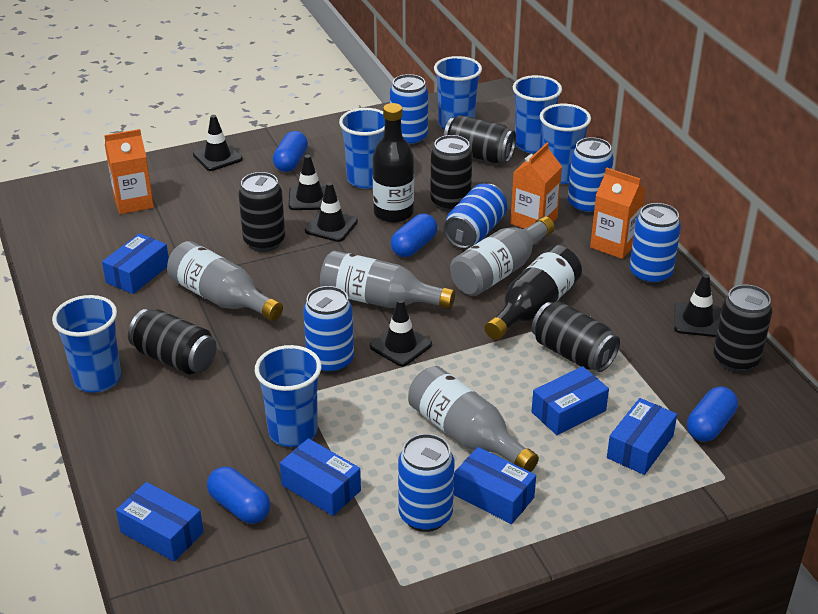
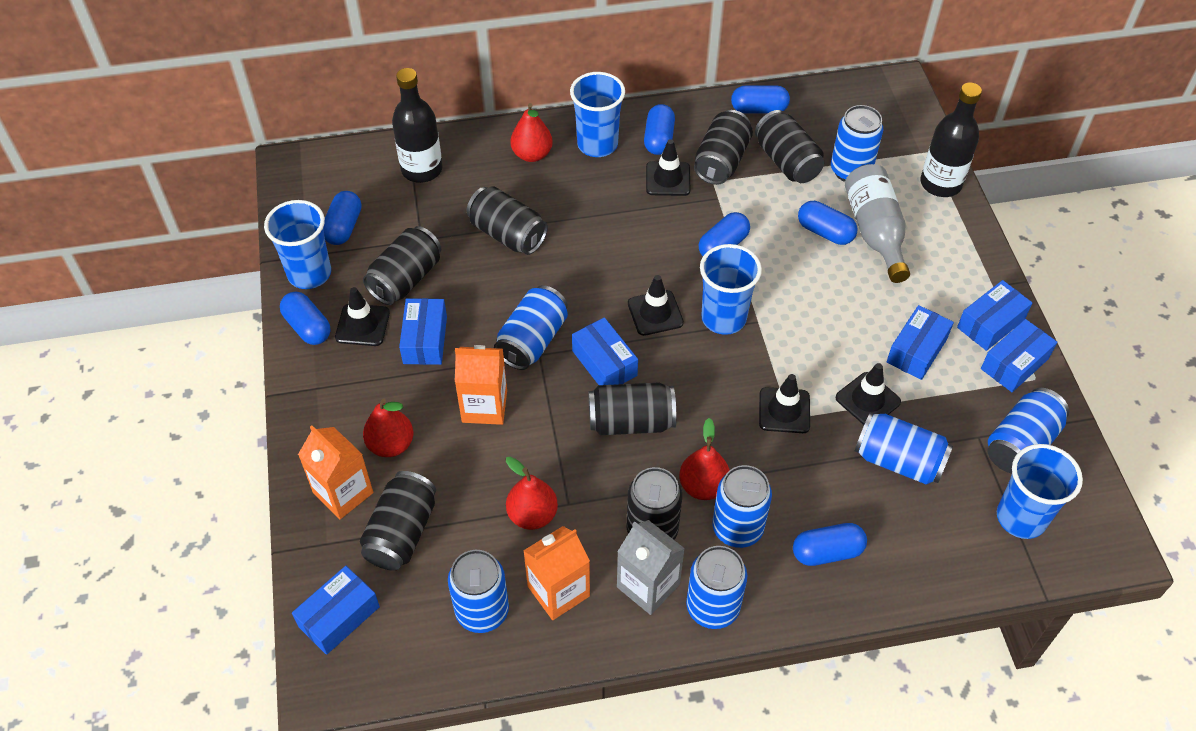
black can: [128,309,217,374] [238,172,285,252] [430,135,473,212] [444,115,516,163] [532,301,620,372] [713,285,772,373] = 6 -> [360,471,436,571] [363,226,441,305] [467,186,548,255] [589,382,676,435] [627,467,682,540] [694,110,753,185] [755,110,824,183] = 7
blue can: [303,286,354,374] [390,74,428,147] [398,434,454,532] [443,184,507,249] [568,137,614,215] [630,203,681,285] = 6 -> [448,550,509,633] [494,285,568,370] [686,546,747,629] [712,465,772,548] [831,105,883,182] [854,412,953,485] [987,388,1069,474] = 7
blue capsule: [207,467,271,524] [273,131,308,172] [391,214,438,257] [687,386,738,442] = 4 -> [280,292,331,345] [324,191,361,245] [644,104,675,155] [699,212,750,256] [731,85,790,113] [793,523,867,566] [798,201,858,245] = 7
blue cup: [52,295,121,393] [255,345,321,447] [339,108,385,189] [434,56,482,129] [513,75,562,154] [540,104,591,184] = 6 -> [264,200,331,289] [570,72,625,157] [700,244,762,335] [997,444,1083,539] = 4
grey bottle: [167,241,283,321] [320,250,455,309] [408,366,539,472] [450,216,555,296] = 4 -> [845,164,910,283] = 1
grey carton: none = 0 -> [617,520,685,615] = 1
red pear: none = 0 -> [363,398,414,457] [506,457,558,530] [510,103,553,162] [679,418,730,500] = 4

